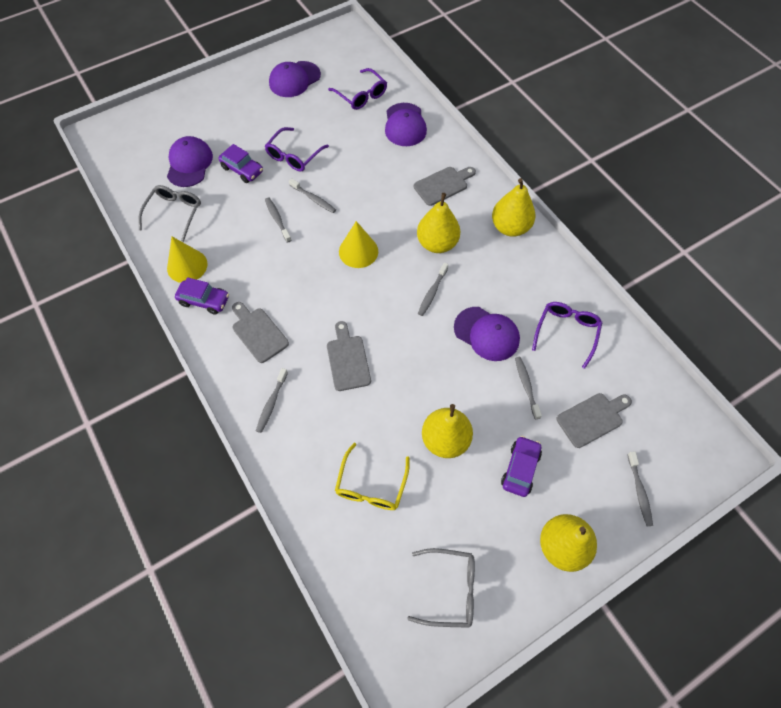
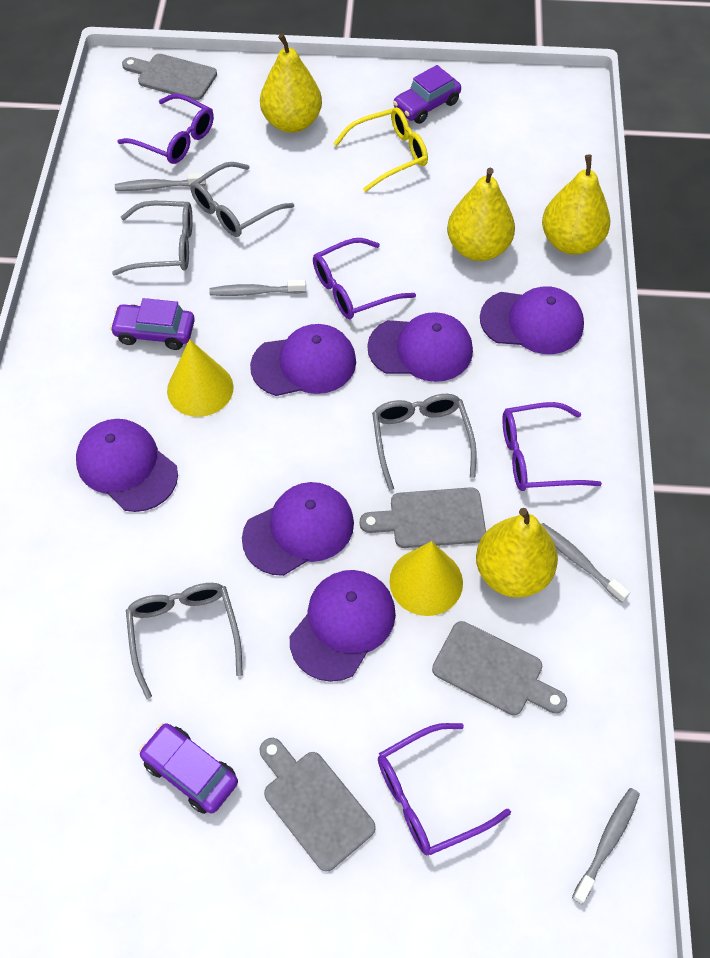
grey glasses: [139,185,201,242] [407,548,475,628] = 2 -> [112,201,193,275] [126,583,243,699] [190,162,294,237] [372,394,477,491] = 4
grey toothbrush: [256,368,288,433] [265,197,292,243] [289,178,336,213] [418,262,448,316] [515,357,542,419] [627,451,653,526] = 6 -> [115,173,206,191] [209,279,306,296] [541,523,630,603] [572,788,640,904] = 4
purple cap: [167,136,213,187] [269,61,321,97] [385,103,427,146] [454,307,520,361] = 4 -> [76,419,178,512] [242,482,354,576] [250,324,356,396] [290,570,396,682] [367,312,473,382] [480,287,584,354] = 6
purple glasses: [265,127,329,172] [328,68,387,110] [532,302,603,369] = 3 -> [117,94,214,164] [313,238,416,319] [378,723,511,855] [502,402,602,491] = 4

